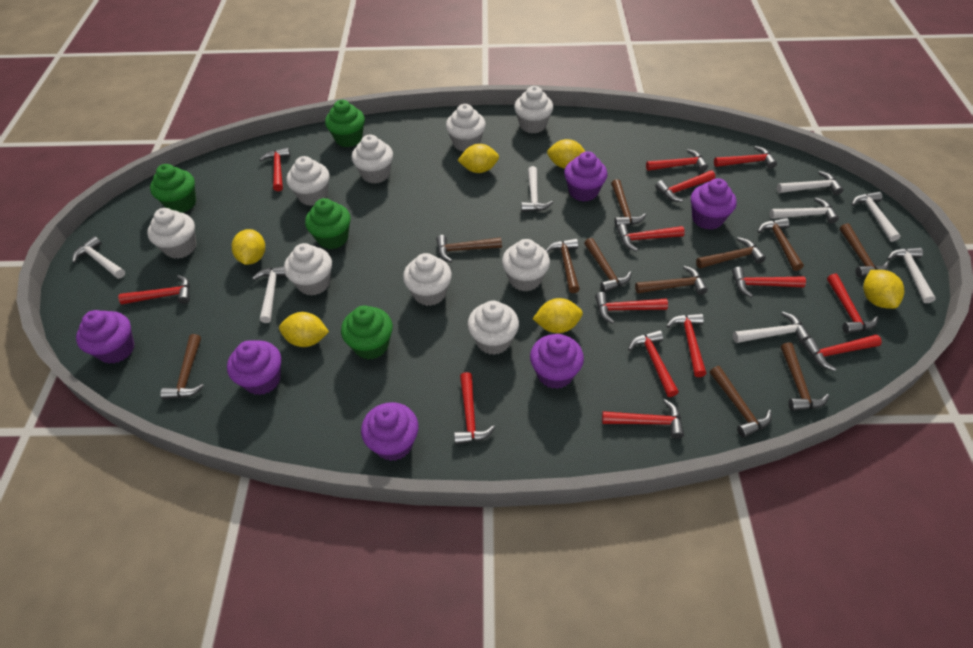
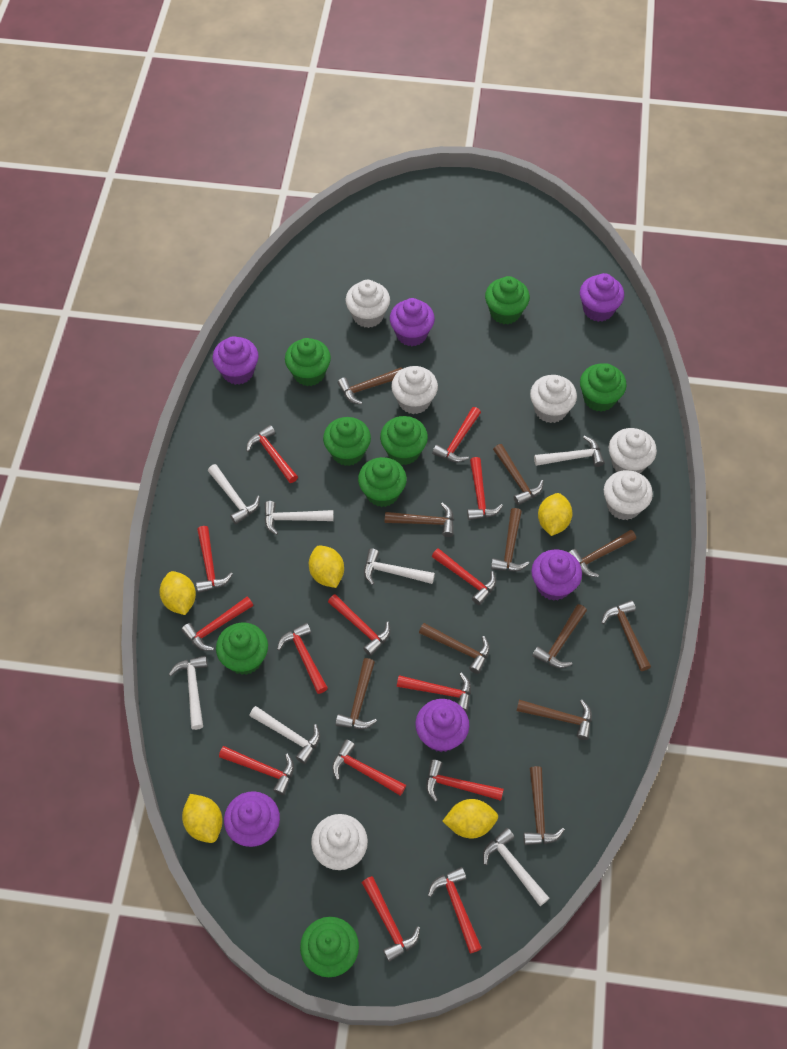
green cupcake: [150,164,196,213] [305,198,351,249] [325,100,365,147] [341,305,393,360] = 4 -> [216,623,268,675] [285,338,331,386] [300,917,359,977] [323,417,371,466] [358,457,407,507] [380,416,428,465] [485,276,530,324] [580,363,627,412] = 8
white cupcake: [147,208,196,259] [284,243,332,296] [286,156,330,206] [352,135,393,184] [403,253,452,306] [446,104,486,152] [468,301,519,355] [502,239,550,291] [514,86,553,133] = 9 -> [311,814,368,870] [346,280,390,328] [391,366,438,414] [530,375,577,423] [604,470,653,520] [609,428,657,473] = 6
white hammer: [72,236,125,279] [252,266,286,323] [521,166,553,212] [733,311,811,343] [769,197,839,224] [777,171,843,195] [852,192,901,242] [887,248,936,303] = 8 -> [169,656,208,730] [208,464,260,524] [249,706,320,764] [264,501,334,535] [364,549,435,585] [483,828,549,906] [534,436,605,467] = 7
yellow lemon: [232,229,265,265] [279,312,329,347] [458,144,499,173] [533,298,583,333] [547,139,586,169] [863,270,904,309] = 6 -> [159,571,196,615] [182,794,223,843] [309,545,344,588] [443,799,498,838] [538,493,573,536] = 5

